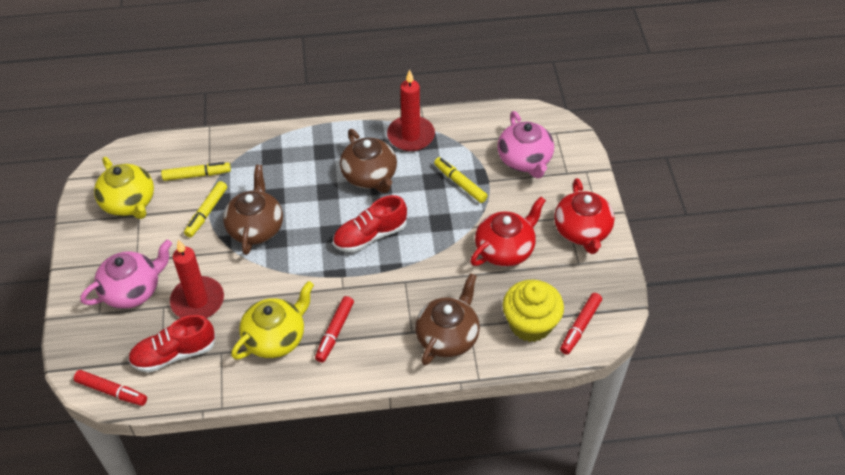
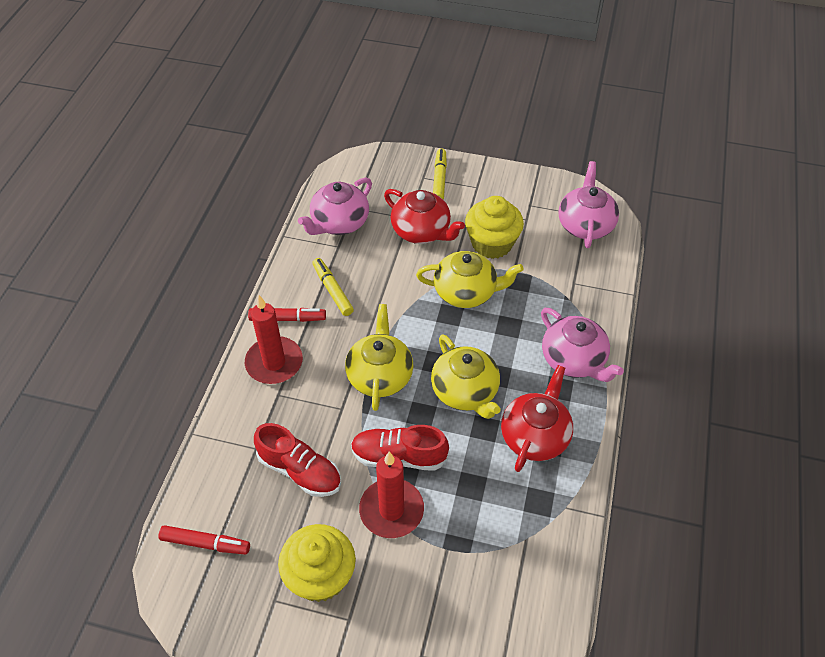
brown teapot: [223,165,283,255] [340,129,397,193] [415,273,480,365] = 3 -> none = 0
pink teapot: [80,240,172,309] [498,111,554,178] = 2 -> [298,177,372,235] [541,308,624,382] [558,161,619,248] = 3
red marker: [74,370,147,406] [315,296,354,363] [560,293,602,355] = 3 -> [159,525,250,555] [248,308,326,322] = 2
yellow cupcake: [503,280,564,342] = 1 -> [278,524,356,602] [465,196,524,259] = 2
yellow marker: [161,162,231,181] [184,181,227,237] [434,157,488,203] = 3 -> [312,258,354,316] [433,149,447,199] = 2
yellow teapot: [94,157,154,219] [231,281,314,359] = 2 -> [345,304,413,411] [416,251,524,308] [431,334,501,419] = 3

